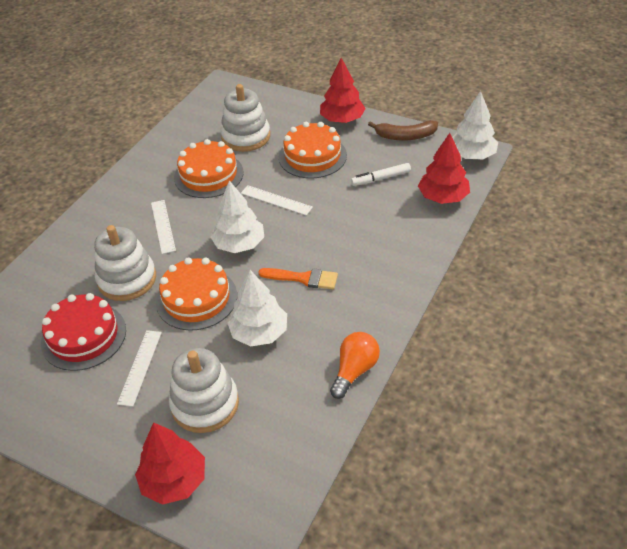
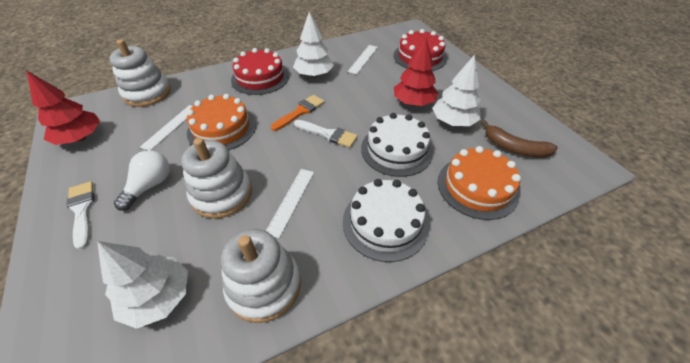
orange cake: [156,257,237,331] [174,139,243,198] [279,122,347,179] = 3 -> [187,94,256,150] [438,146,521,220] = 2
orange light bulb: [330,332,380,399] = 1 -> none = 0
red cake: [41,293,126,371] = 1 -> [231,48,289,95] [394,29,447,71] = 2
red tree: [135,422,205,505] [320,58,366,123] [418,133,470,204] = 3 -> [26,70,100,145] [394,37,438,106] = 2
white brush: none = 0 -> [67,181,95,250] [294,120,358,148] = 2
white cake: none = 0 -> [343,179,429,262] [361,113,433,177] = 2
white light bulb: none = 0 -> [114,150,170,211] = 1
white marker: [351,163,411,186] = 1 -> none = 0

